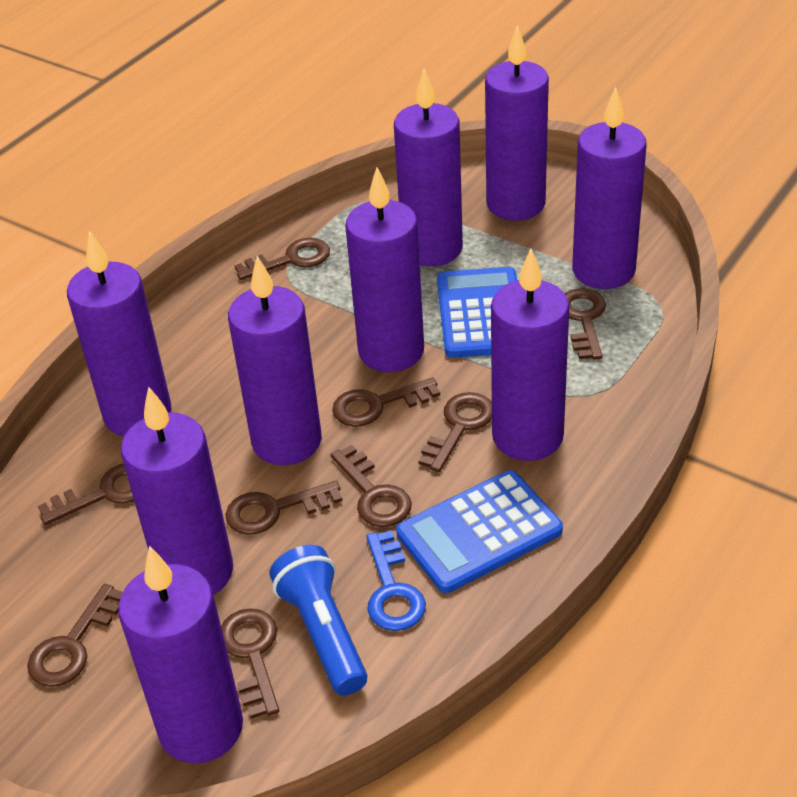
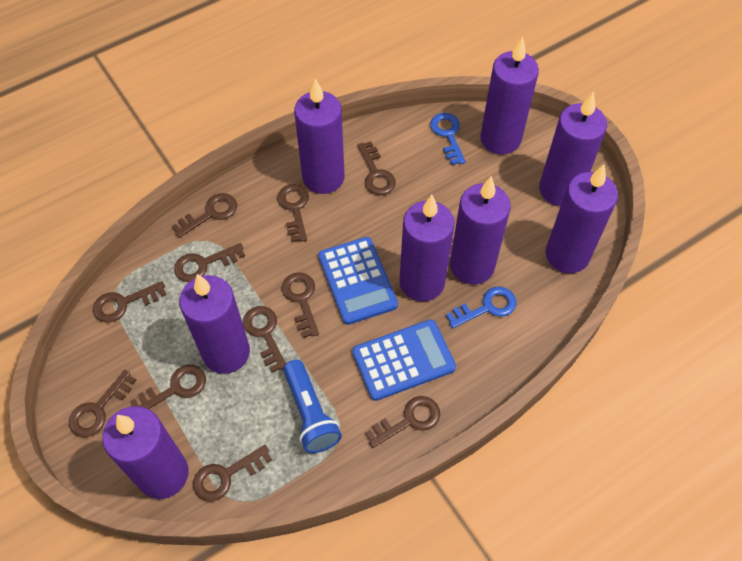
blue key: [366,531,426,631] = 1 -> [430,113,466,165] [446,286,517,329] = 2
brown key: [27,584,123,687] [38,464,134,525] [221,608,279,719] [225,481,343,535] [234,238,330,280] [331,445,412,527] [332,378,440,427] [419,392,492,472] [564,289,606,360] = 9 -> [69,370,136,437] [93,281,167,323] [130,365,206,409] [172,193,237,238] [174,243,245,282] [193,445,272,502] [243,306,286,373] [277,184,309,242] [282,272,319,338] [358,141,396,195] [365,396,440,448] = 11
purple candle: [67,231,172,436] [118,545,243,763] [121,387,233,595] [228,256,322,465] [345,167,424,372] [394,69,463,266] [485,25,549,221] [491,249,569,461] [572,87,647,289] = 9 -> [102,406,188,499] [179,274,250,374] [294,79,345,194] [399,195,455,301] [450,176,511,285] [480,37,539,155] [539,92,607,206] [546,164,618,273] = 8

